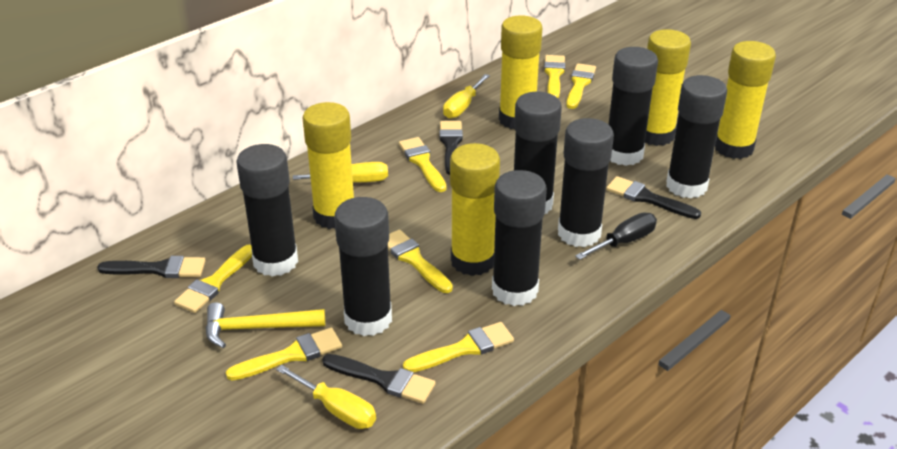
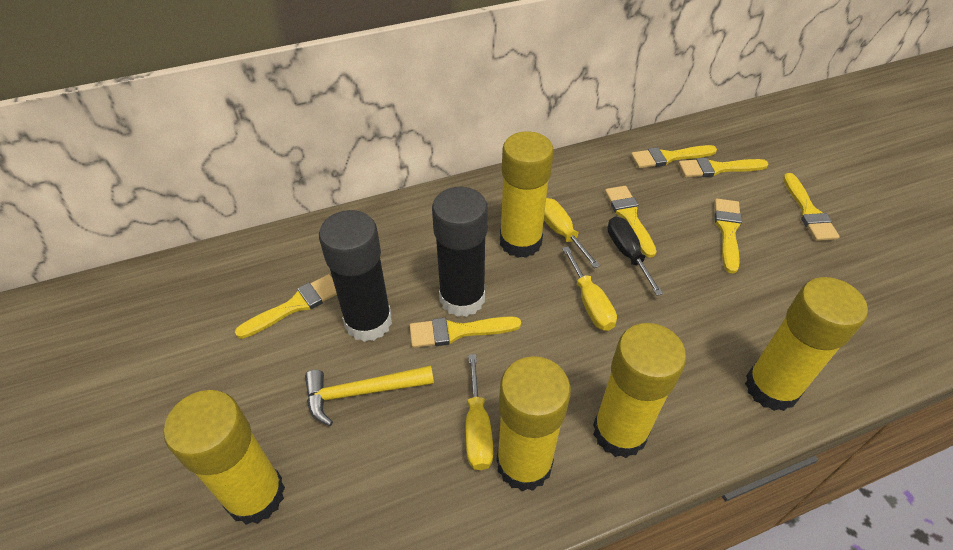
black brush: [97,256,206,278] [322,354,436,404] [439,121,463,175] [606,176,701,219] = 4 -> none = 0
black glue stick: [236,144,298,277] [334,197,392,336] [492,170,547,306] [514,92,562,214] [558,118,614,247] [608,47,658,166] [666,75,727,198] = 7 -> [319,210,392,342] [432,187,488,317] = 2

